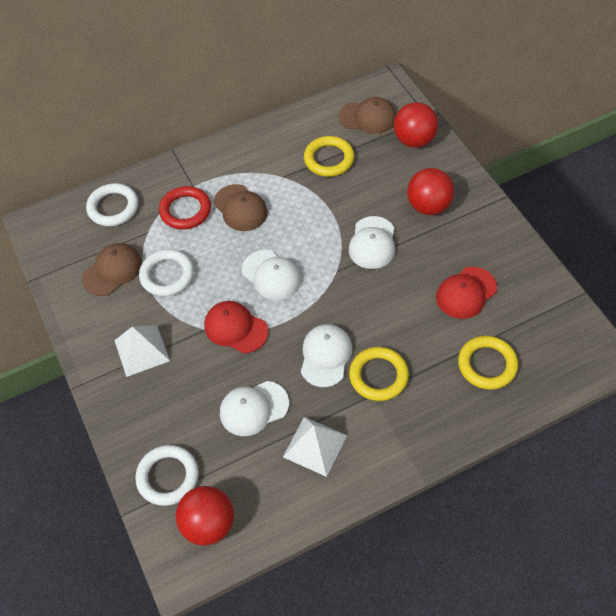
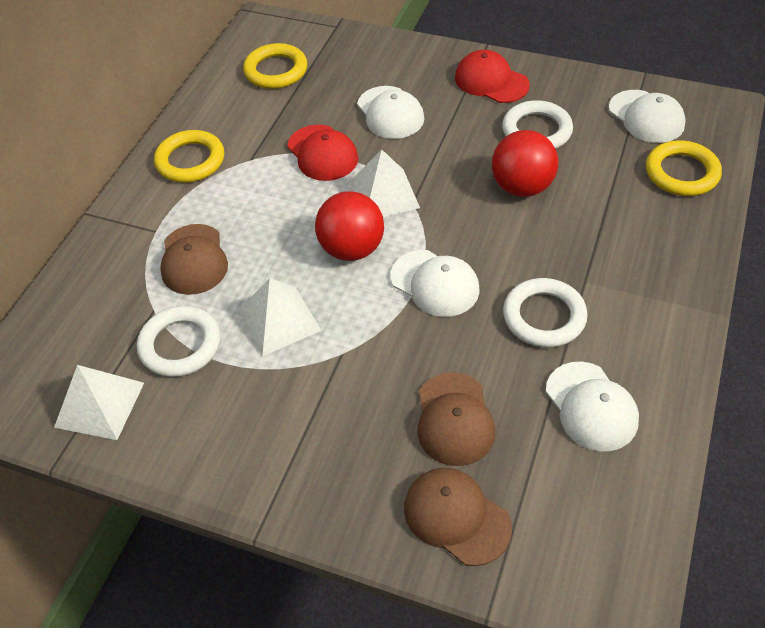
red ball: [176,486,234,545] [394,102,438,148] [407,168,455,215] = 3 -> [315,191,384,261] [492,130,558,197] = 2
red ring: [159,186,211,230] = 1 -> none = 0
white pyramid: [114,325,170,377] [283,417,347,477] = 2 -> [54,365,144,440] [238,278,322,357] [350,150,420,217] = 3

